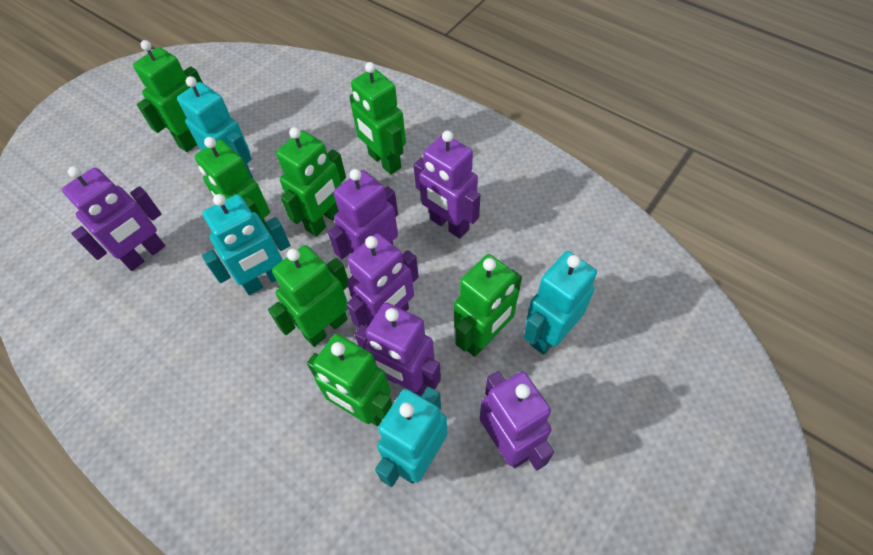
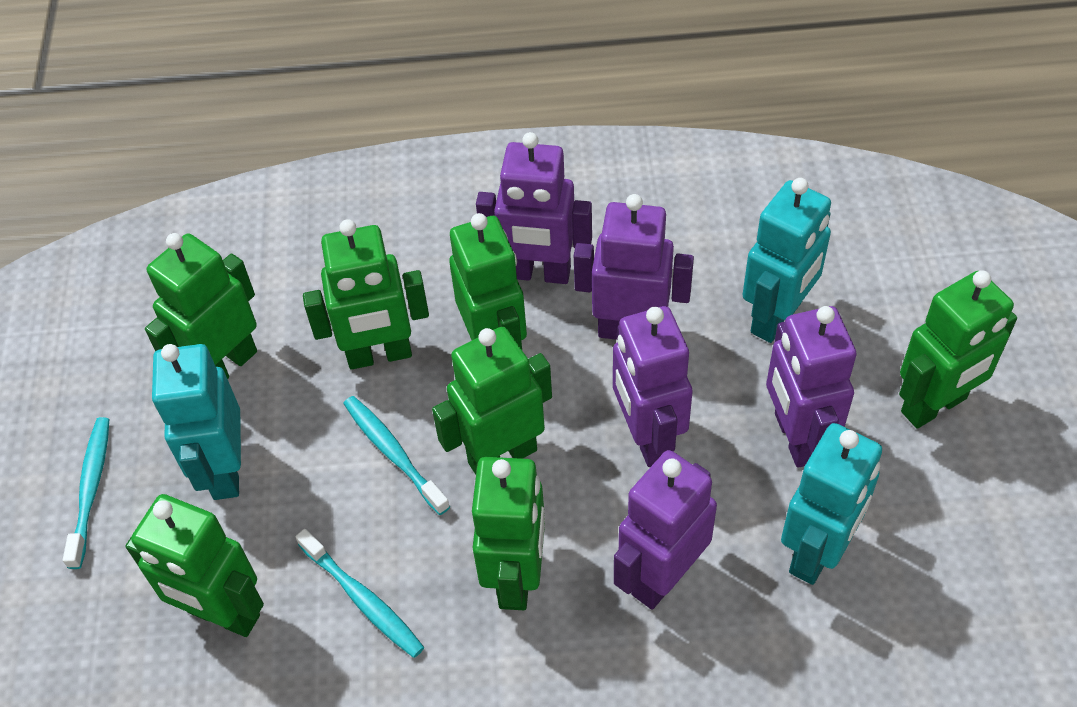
purple robot: [62,166,165,271] [328,169,398,259] [346,233,419,328] [355,303,441,396] [414,131,480,239] [480,371,554,470] = 6 -> [476,132,592,284] [574,194,694,340] [613,306,693,467] [614,450,717,610] [766,306,857,468] = 5
turquoise robot: [177,76,253,178] [202,194,290,295] [375,387,447,487] [524,251,597,355] = 4 -> [152,344,241,500] [743,178,831,343] [781,423,882,585] = 3
turquoise toothbrush: none = 0 -> [63,417,109,569] [295,529,424,658] [343,396,450,515] = 3

